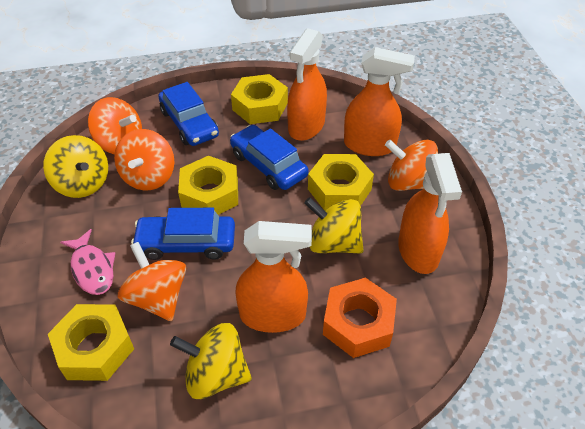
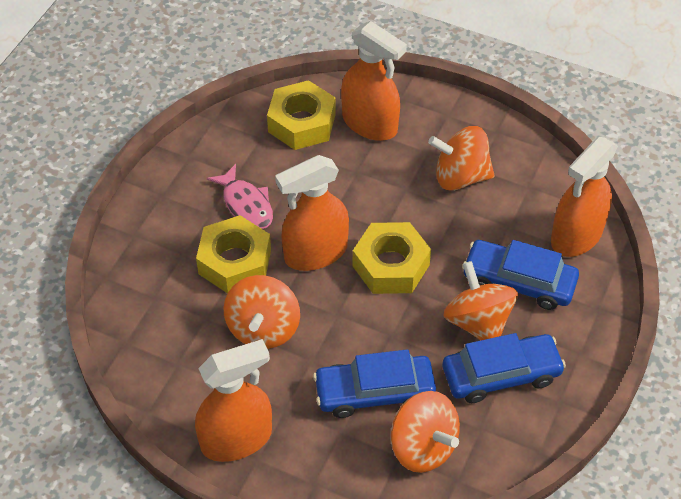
orange nut: [323,278,397,358] = 1 -> none = 0
yellow nut: [48,304,134,381] [178,156,238,215] [231,74,288,124] [308,154,374,210] = 4 -> [196,215,271,293] [267,80,336,150] [353,222,431,294] = 3
yellow spinning top: [43,135,108,198] [170,323,252,399] [304,197,364,254] = 3 -> none = 0

